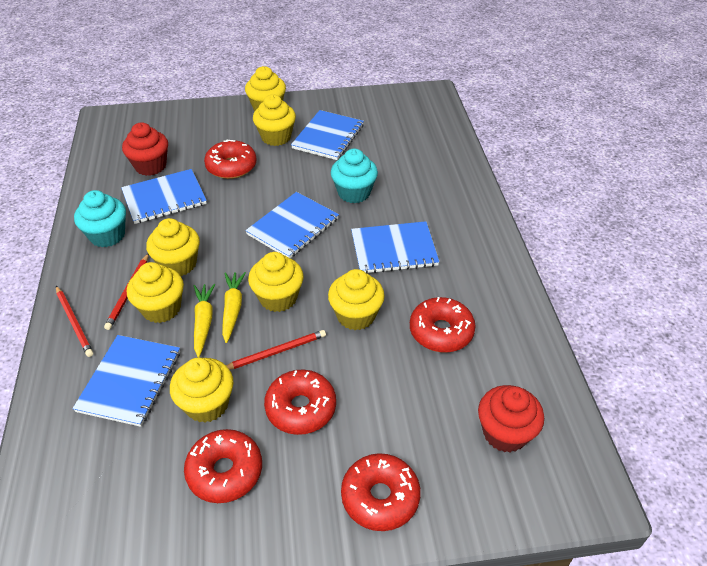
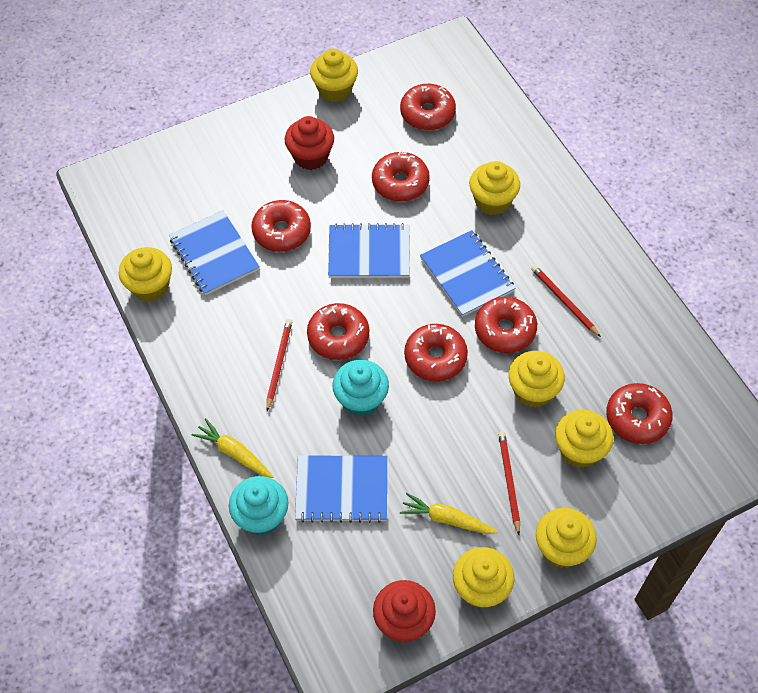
blue notebook: [72,335,180,427] [121,169,207,224] [245,192,339,258] [291,110,364,160] [351,221,439,274] = 5 -> [169,210,260,295] [295,456,387,523] [328,223,410,278] [420,230,515,317] = 4
red donut: [184,429,262,503] [204,140,257,179] [264,369,336,435] [341,453,421,531] [410,297,476,352] = 5 -> [251,200,311,252] [307,303,369,360] [372,151,430,202] [400,84,456,130] [404,324,468,381] [475,297,537,353] [606,383,673,444] = 7

